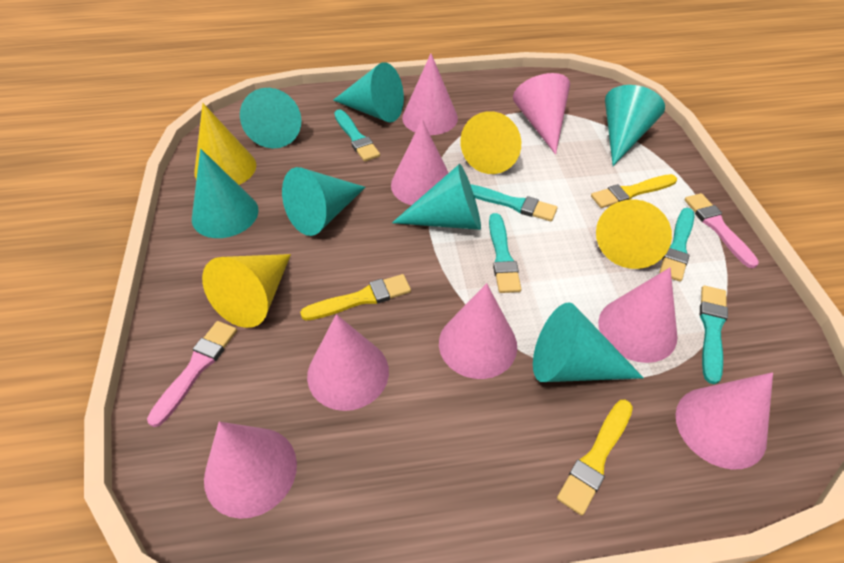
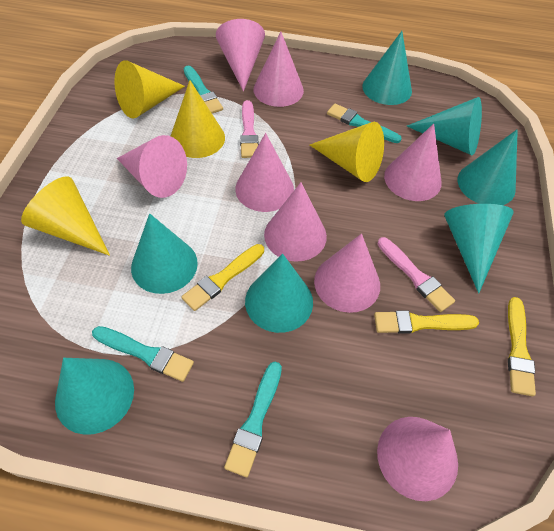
turquoise brush: [334,109,380,162] [470,184,558,221] [489,213,521,293] [659,208,695,282] [700,285,728,384] = 5 -> [92,326,194,382] [184,66,223,113] [224,362,282,477] [327,104,402,143] = 4

